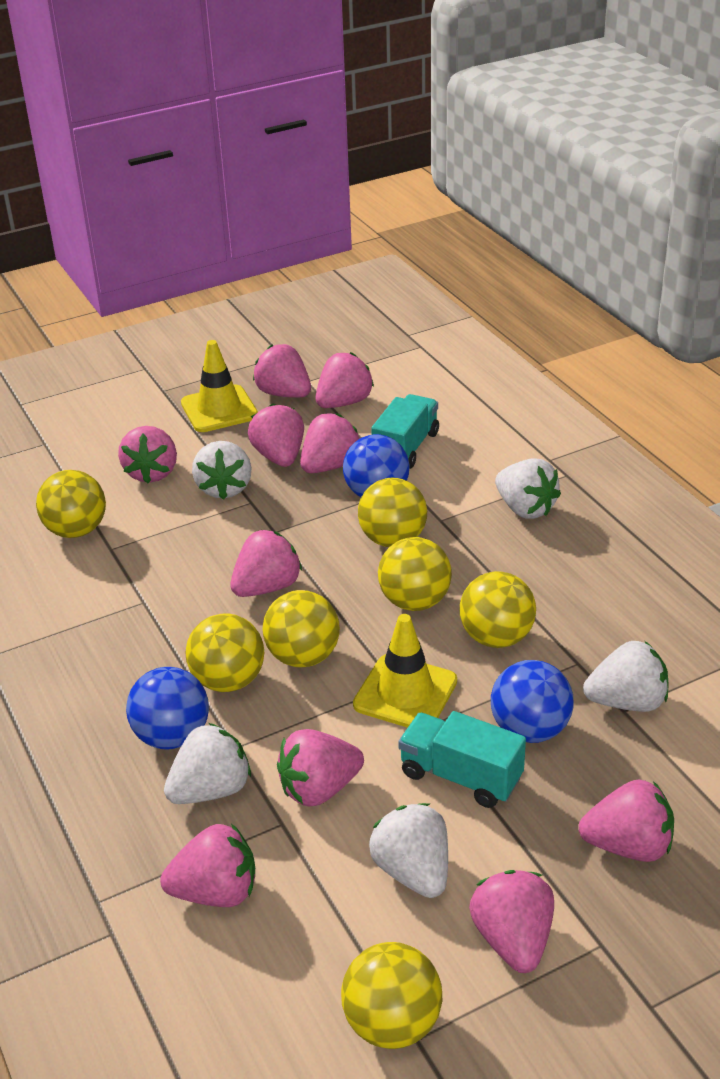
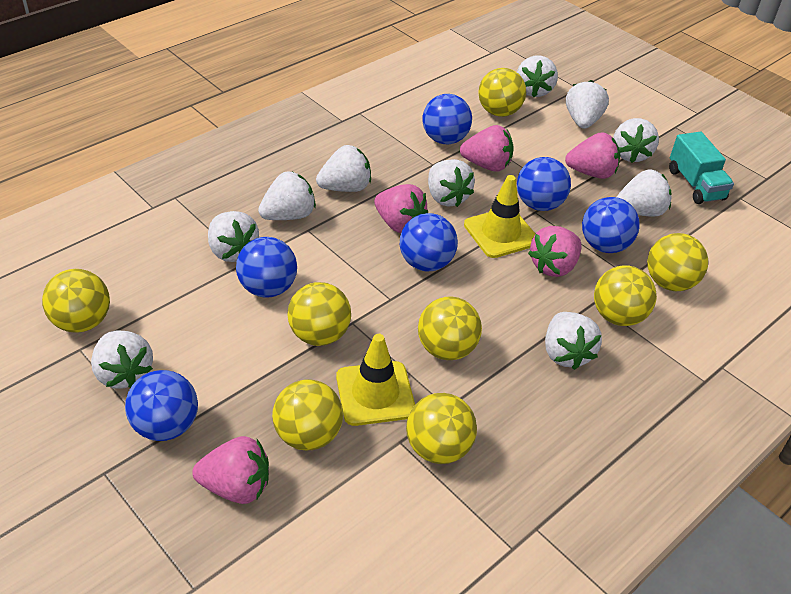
blue ball: [126,667,209,749] [343,434,410,497] [491,660,573,743] = 3 -> [125,370,198,441] [236,237,297,298] [400,213,458,271] [422,94,472,144] [517,157,571,211] [582,197,640,253] = 6
pink strawberry: [118,426,177,484] [160,824,255,907] [230,530,302,597] [248,403,304,467] [253,344,311,398] [277,729,364,806] [300,413,359,473] [315,352,374,408] [469,870,554,973] [579,780,674,862] = 10 -> [192,436,269,504] [374,184,428,233] [460,125,514,172] [528,226,581,277] [565,132,620,179] = 5
turquoise truck: [371,394,439,469] [398,711,526,808] = 2 -> [669,132,734,204] = 1
white strawberry: [164,723,251,804] [192,441,252,500] [369,803,448,898] [495,458,561,519] [583,641,669,712] = 5 -> [91,330,153,389] [208,211,259,262] [258,171,316,220] [316,145,371,192] [428,159,475,207] [517,55,558,97] [545,312,602,370] [566,80,609,129] [613,118,659,163] [617,169,671,217] = 10
yellow ball: [36,470,106,538] [186,614,265,692] [263,590,340,667] [341,942,442,1049] [358,478,427,547] [378,537,452,611] [460,571,536,648] = 7 -> [42,269,110,333] [272,379,343,450] [288,282,351,346] [406,393,477,464] [418,297,482,360] [478,68,526,117] [594,265,657,326] [647,233,708,291] = 8

